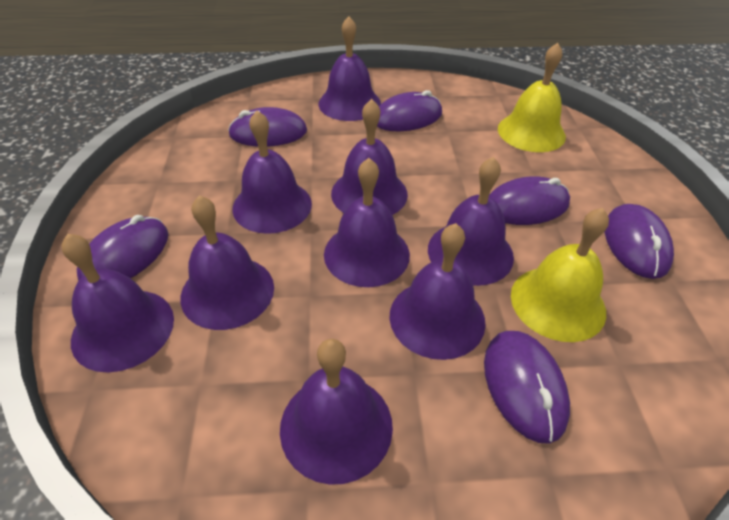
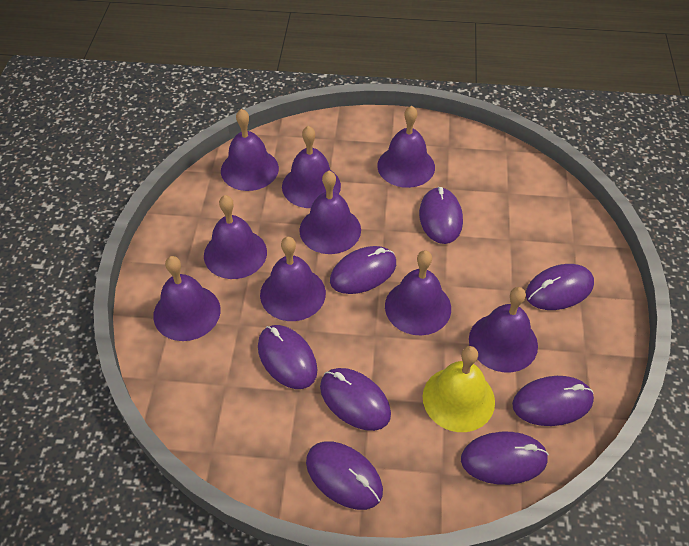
purple mouse: [77,215,169,281] [228,107,307,147] [377,90,442,131] [484,331,570,444] [489,176,570,225] [604,204,674,279] = 6 -> [258,325,317,389] [306,441,383,510] [320,368,391,431] [330,246,396,294] [419,187,463,244] [461,432,549,485] [512,376,594,426] [526,264,594,310] = 8
yellow bell: [498,43,566,152] [511,208,609,342] = 2 -> [423,346,495,432] = 1

